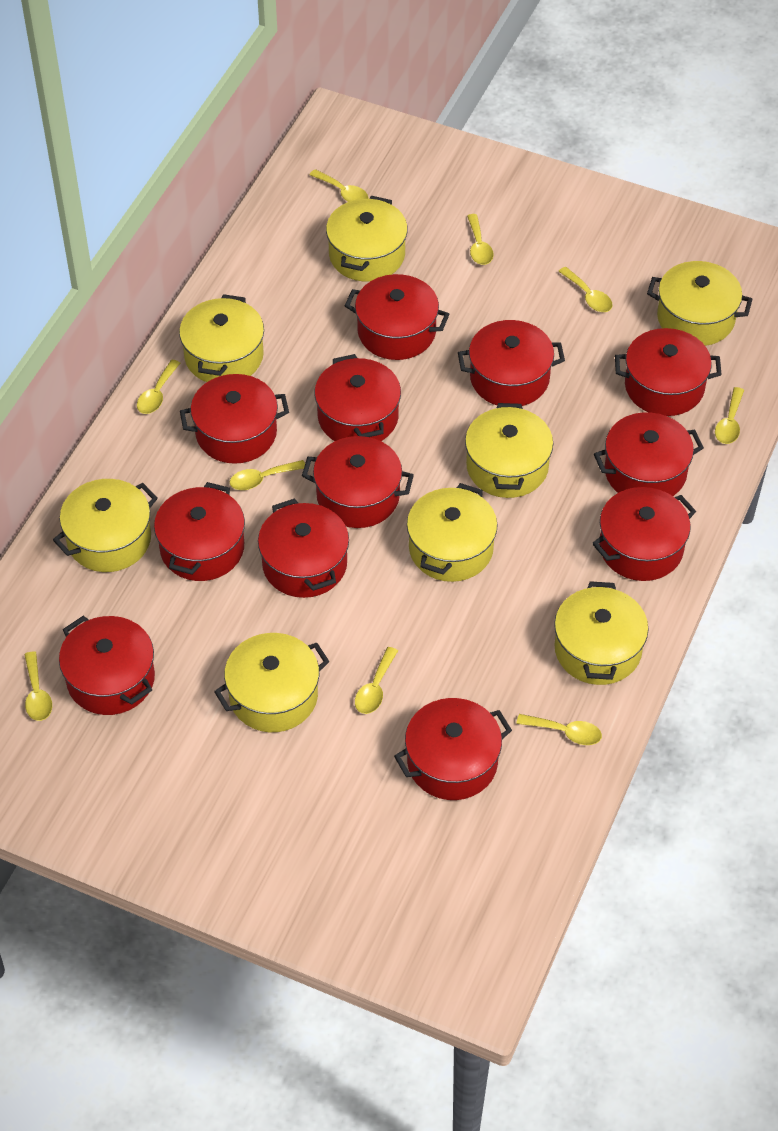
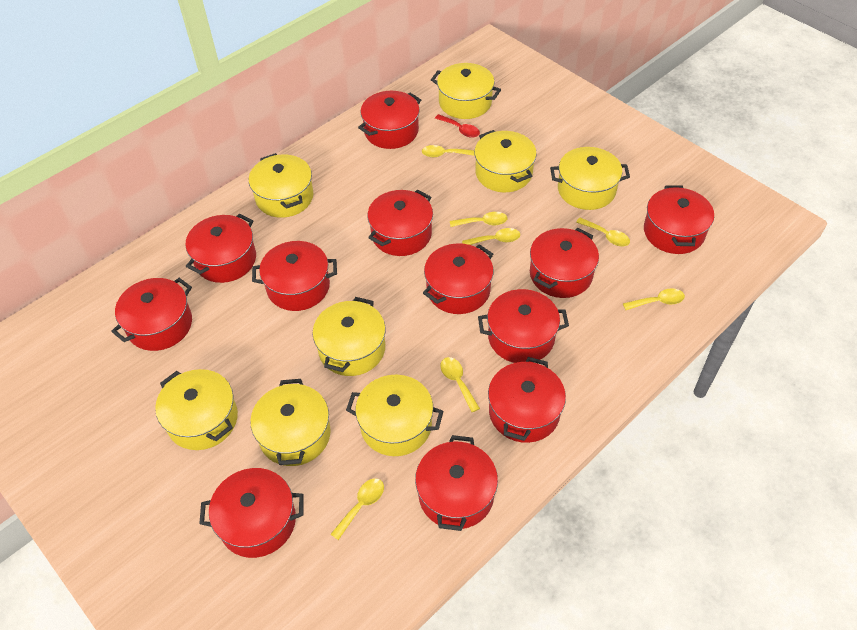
red spoon: none = 0 -> [435,114,480,138] = 1
yellow spoon: [24,651,52,721] [137,360,180,414] [230,460,305,490] [309,169,368,202] [355,647,398,714] [467,214,494,265] [516,714,602,745] [558,267,612,312] [715,387,744,444] = 9 -> [331,479,384,540] [422,145,475,157] [440,357,480,412] [450,212,508,227] [462,228,520,245] [576,218,630,246] [623,288,685,310] = 7

